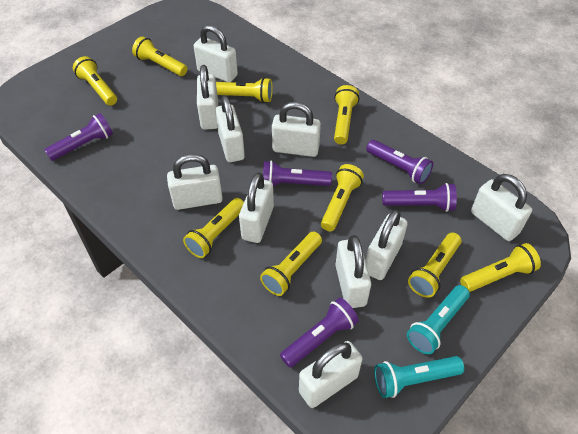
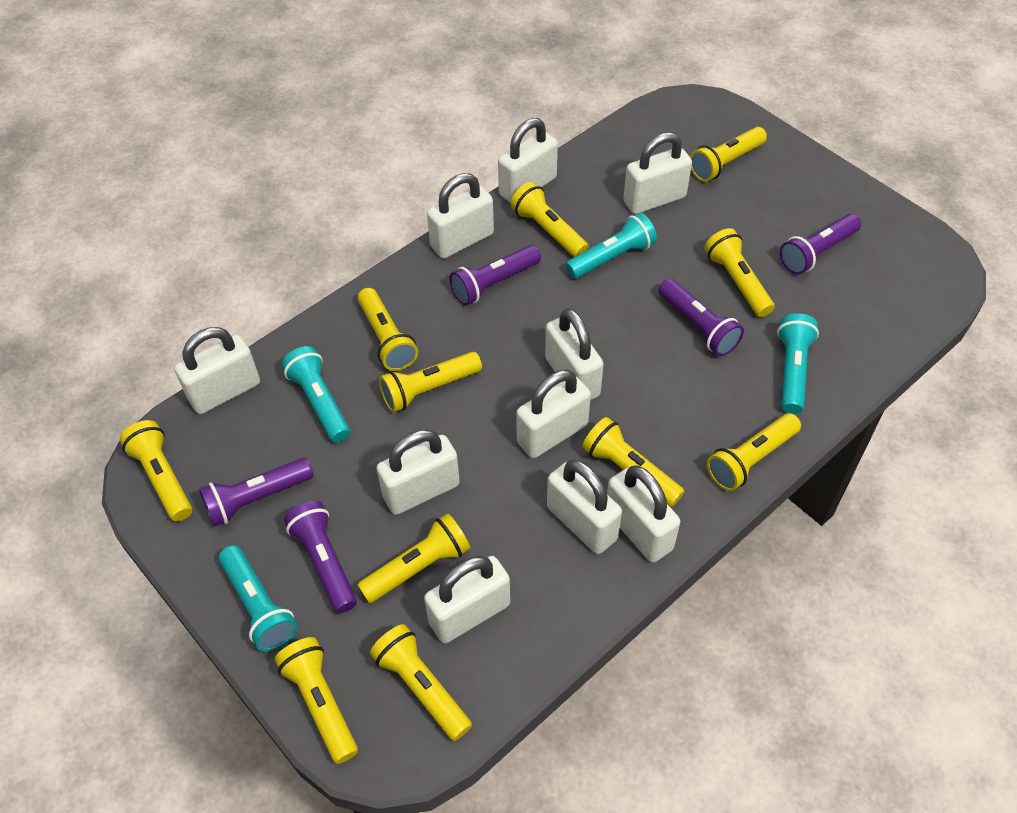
turquoise flashlight: [374,356,464,398] [407,285,470,354] = 2 -> [219,545,298,652] [281,346,350,443] [566,213,657,279] [777,313,819,414] = 4
yellow flashlight: [73,56,117,106] [132,37,187,76] [183,198,244,258] [216,78,273,103] [260,231,322,296] [321,164,364,231] [334,85,359,144] [408,232,462,298] [460,243,541,292] = 9 -> [120,420,192,522] [275,637,358,764] [357,288,418,371] [358,513,470,603] [370,624,472,741] [379,352,482,412] [510,182,589,257] [582,417,685,507] [690,127,767,182] [704,228,775,317] [707,413,801,491] = 11

